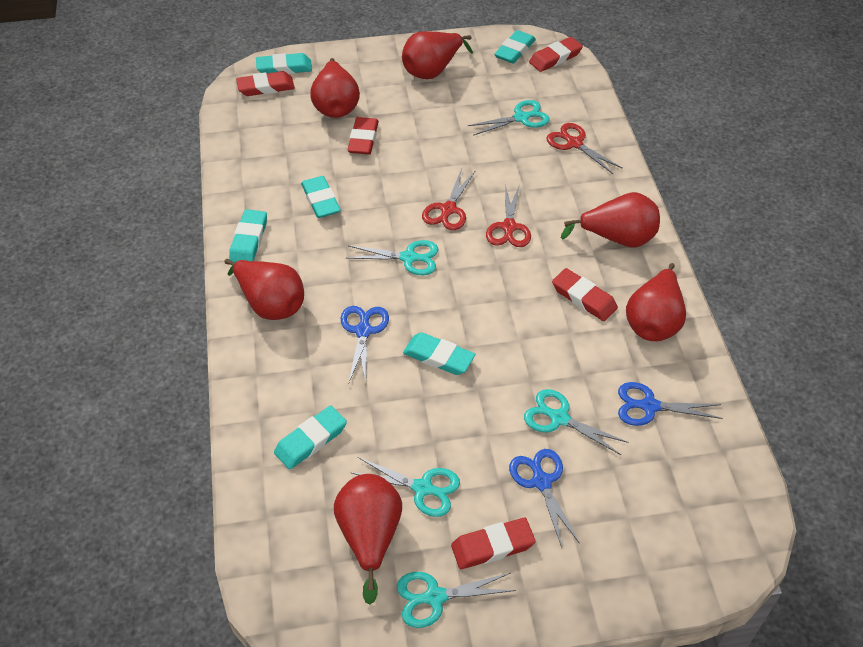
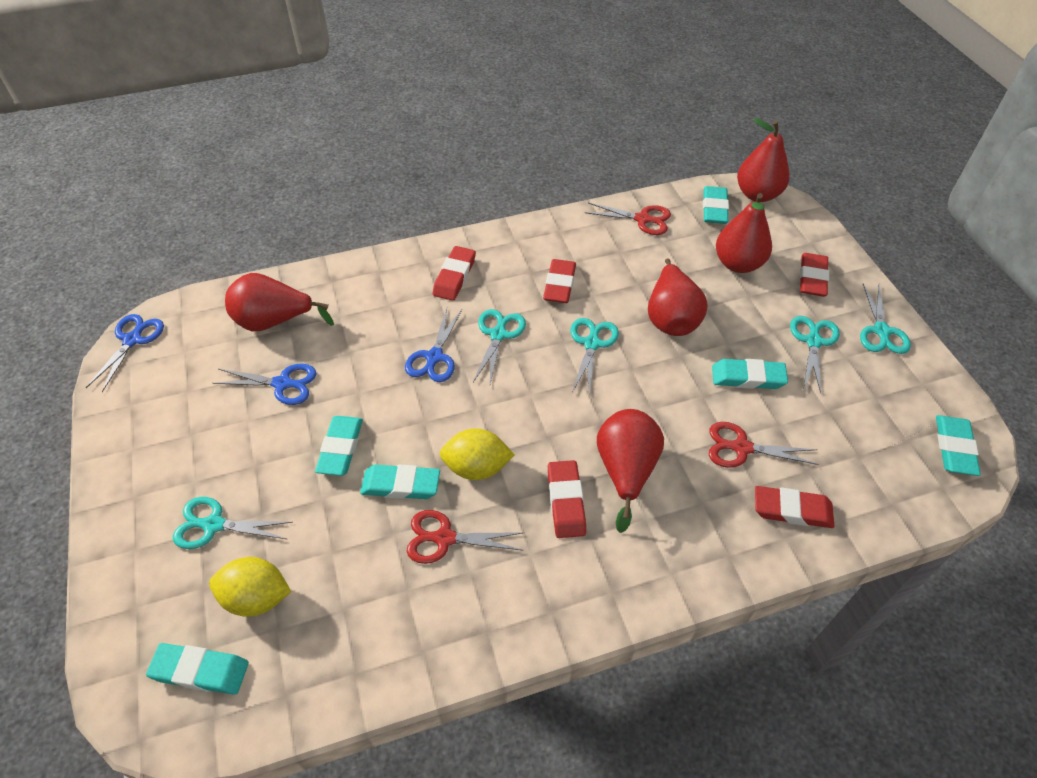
red pear: [225,259,304,320] [311,58,360,118] [334,474,402,605] [402,31,473,79] [561,192,660,247] [626,263,686,341] = 6 -> [225,273,334,331] [597,409,664,533] [648,258,708,336] [716,193,772,273] [737,118,790,202] = 5
yellow lemon: none = 0 -> [209,557,291,617] [440,428,514,480] = 2

